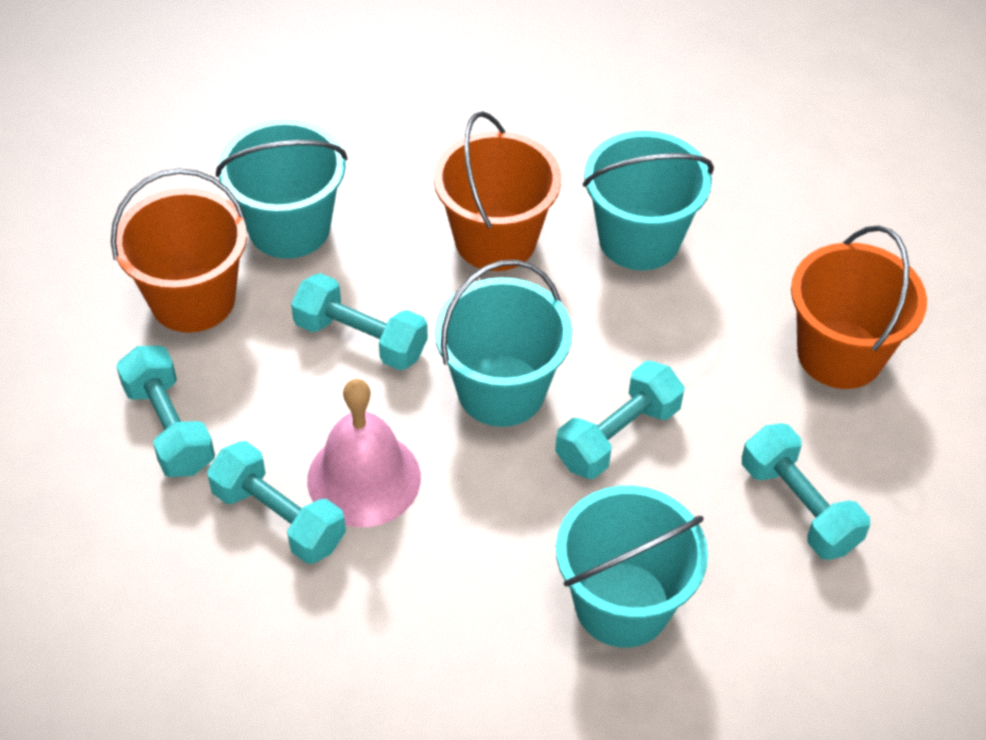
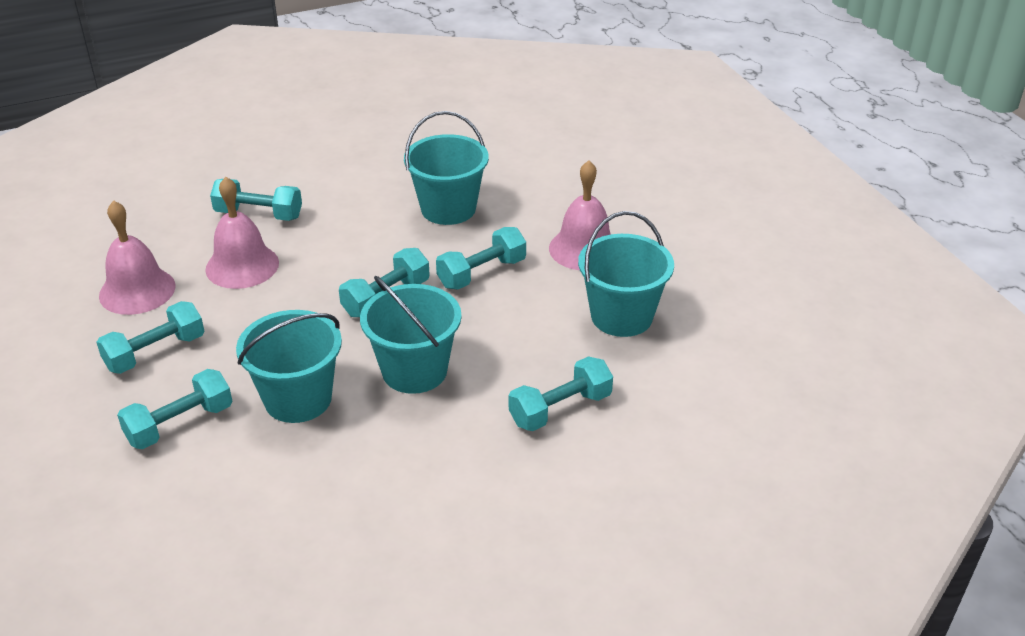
orange bucket: [111,168,247,333] [434,111,561,271] [791,225,927,389] = 3 -> none = 0
pink bell: [307,379,421,527] = 1 -> [99,200,176,315] [205,177,279,289] [549,160,611,270] = 3
turquoise dumbbell: [116,346,215,477] [207,441,346,564] [291,273,428,370] [555,361,685,479] [742,423,870,560] = 5 -> [96,301,205,374] [117,369,233,449] [210,179,302,221] [339,248,430,317] [436,227,526,289] [509,356,613,431] = 6

